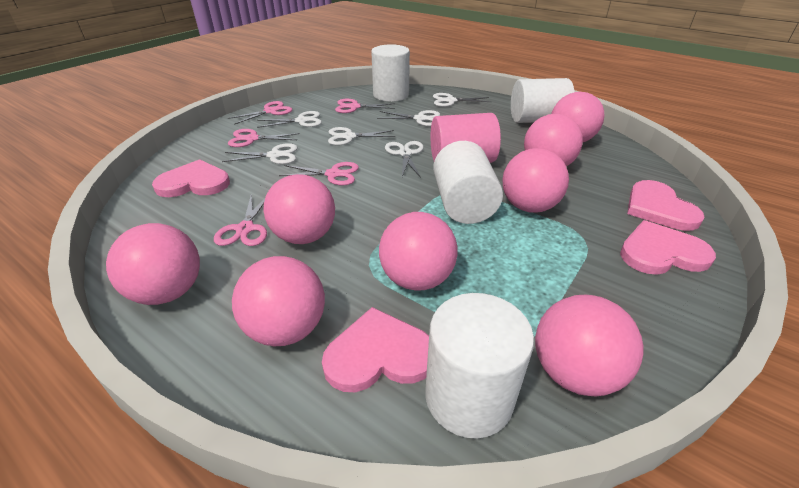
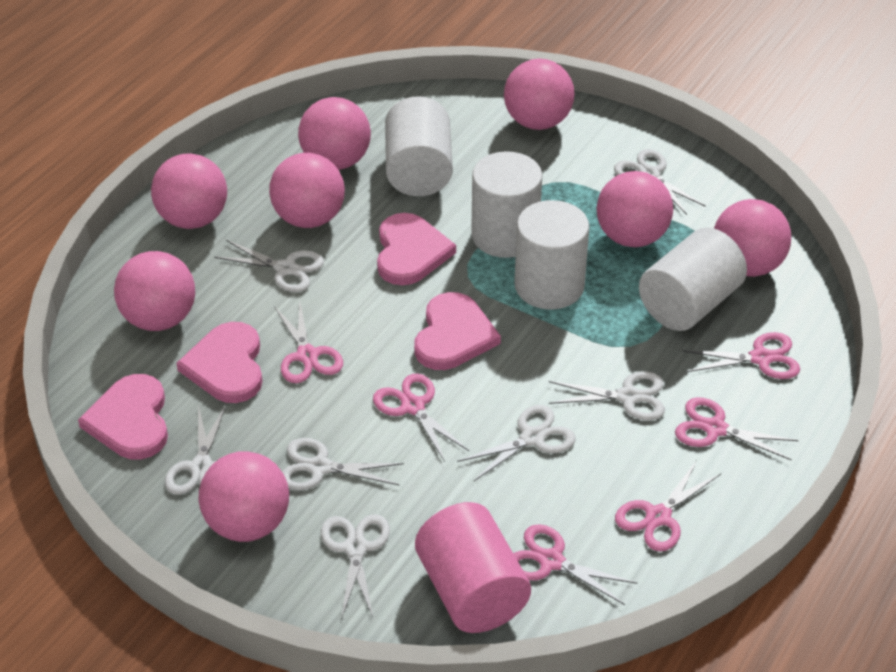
pink scissors: [214,194,267,246] [228,101,292,125] [228,129,300,147] [279,162,359,186] [335,99,395,113] = 5 -> [274,300,343,383] [373,373,469,462] [513,524,638,605] [615,460,721,551] [675,397,799,461] [682,332,800,379] = 6
white scissors: [222,143,297,164] [257,111,322,128] [328,127,396,145] [377,110,440,126] [385,141,424,178] [433,93,490,107] = 6 -> [165,405,226,495] [214,240,324,292] [282,438,404,490] [321,514,390,617] [457,405,576,481] [549,371,665,420] [614,149,706,215] = 7

